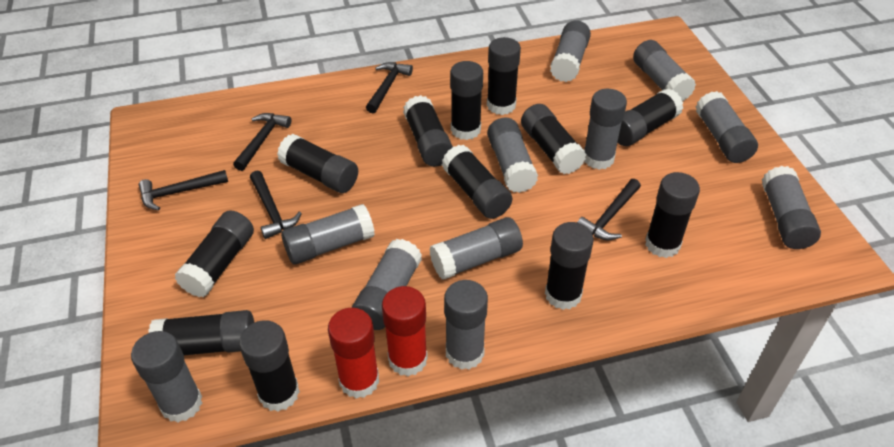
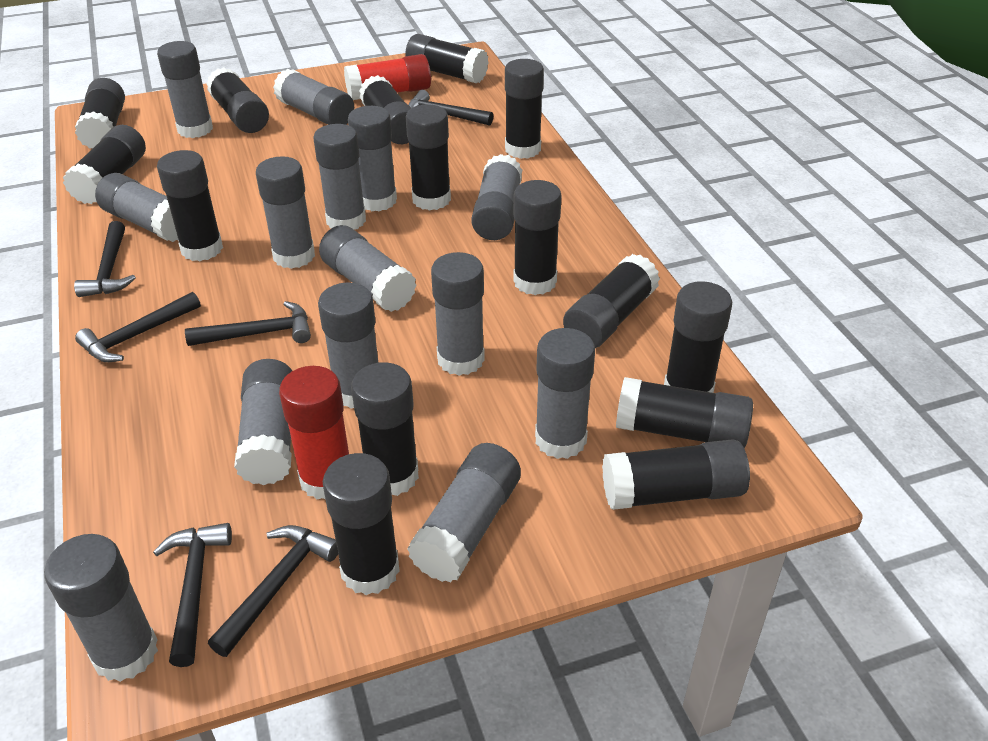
black glue stick: [148,310,254,355] [175,210,254,297] [239,320,300,412] [277,134,358,193] [403,95,453,167] [442,145,512,219] [450,61,483,140] [487,37,521,115] [521,104,586,174] [545,222,594,310] [617,88,683,146] [645,172,700,258] = 12 -> [63,125,146,204] [75,78,125,149] [157,150,223,261] [206,67,269,133] [323,453,400,595] [351,362,419,496] [359,75,411,144] [405,34,489,83] [406,104,451,211] [505,59,544,159] [513,180,562,295] [563,254,660,348] [602,440,750,510] [616,377,753,448] [664,281,732,393] = 15
black hammer: [139,170,228,210] [233,113,292,171] [250,171,302,239] [366,62,413,113] [577,179,641,240] = 5 -> [74,221,136,297] [75,292,201,362] [153,523,232,667] [185,301,311,346] [208,525,338,657] [408,90,493,126] = 6
grey glue stick: [131,331,202,422] [281,204,375,264] [352,239,422,330] [429,217,523,279] [444,280,488,370] [487,118,538,193] [550,20,591,82] [584,89,627,170] [633,40,696,101] [696,91,758,163] [762,166,821,249] = 11 -> [44,534,158,682] [95,173,178,242] [157,41,213,138] [234,359,292,485] [256,156,315,269] [273,69,354,125] [313,124,366,230] [318,283,378,409] [319,225,417,312] [348,106,397,211] [407,443,521,583] [431,252,485,376] [471,154,522,240] [535,328,595,459] = 14

